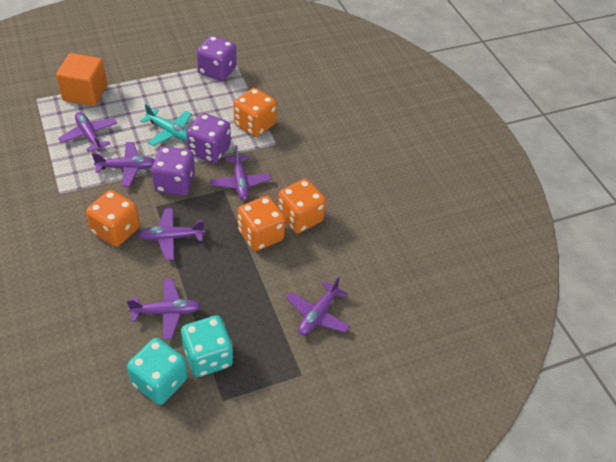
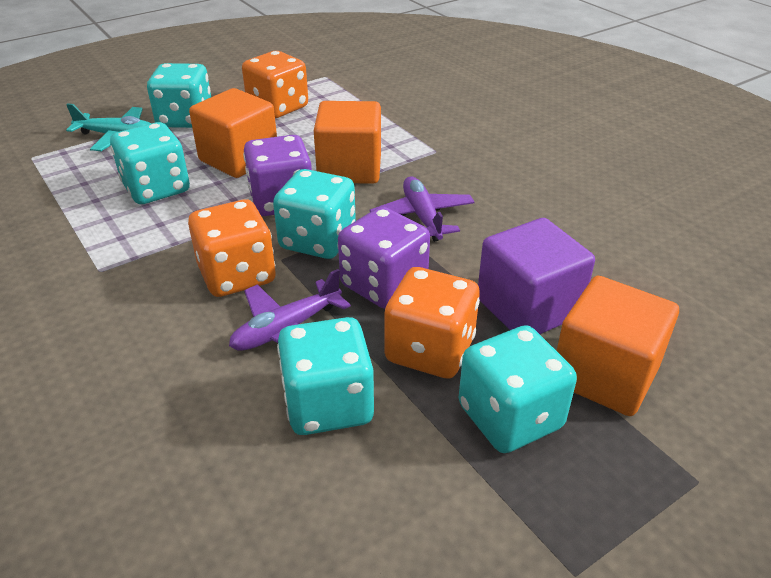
orange cube: [56,53,107,106] = 1 -> [189,88,277,178] [314,101,381,184] [557,276,679,416] = 3
orange dice: [86,190,140,247] [234,88,277,137] [238,196,285,251] [278,179,326,233] = 4 -> [188,199,276,297] [242,51,308,118] [384,267,480,379] = 3
purple cube: none = 0 -> [478,218,595,334] = 1
purple dice: [152,146,195,196] [186,113,231,163] [197,36,237,81] = 3 -> [243,135,312,216] [338,207,430,309] = 2
purple plane: [58,112,117,152] [92,142,155,187] [127,279,201,339] [138,208,205,260] [210,146,272,201] [287,277,350,335] = 6 -> [229,269,351,351] [369,177,475,242] = 2
turquoise dice: [127,338,188,405] [181,315,233,377] = 2 -> [110,122,190,204] [147,63,211,128] [273,169,356,259] [277,317,374,435] [458,325,577,453] = 5

